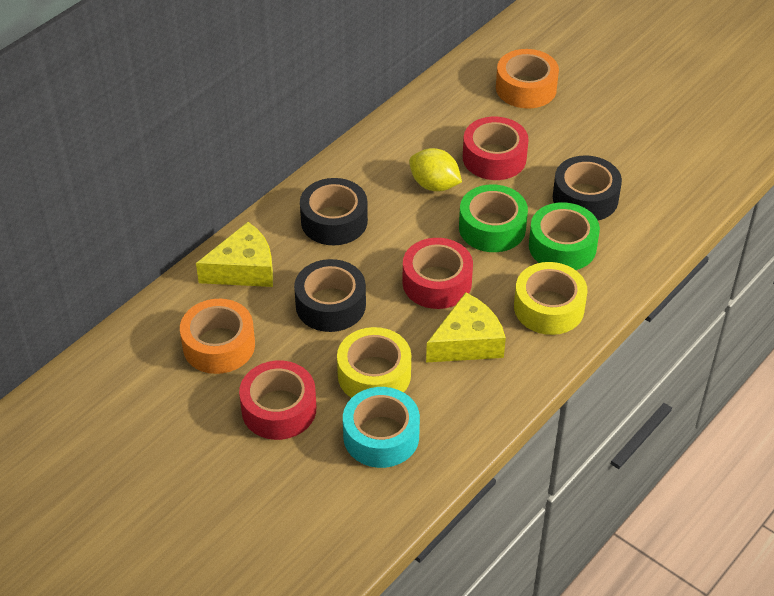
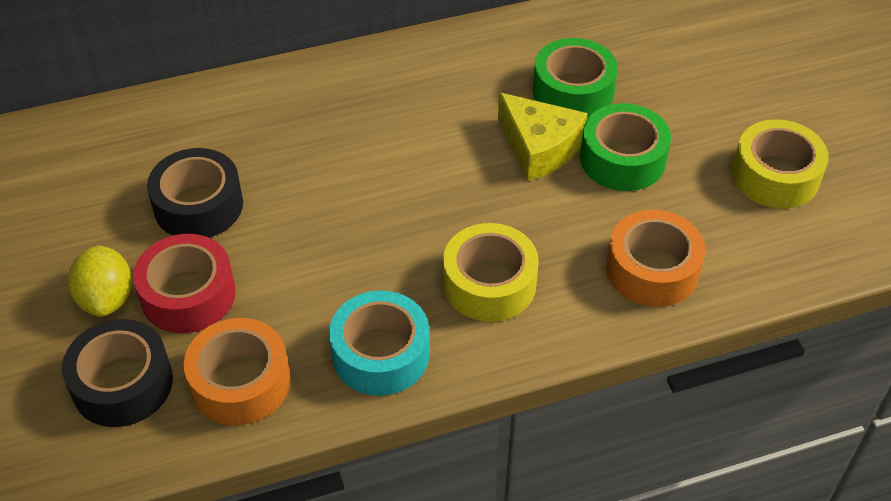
black tape: [294,259,366,332] [300,178,368,245] [553,156,622,221] = 3 -> [62,319,173,427] [147,148,243,238] = 2
red tape: [239,361,316,440] [402,238,473,309] [463,117,528,180] = 3 -> [133,234,236,333] = 1
yellow cheese: [196,222,273,287] [426,292,506,363] = 2 -> [498,92,588,181] = 1

